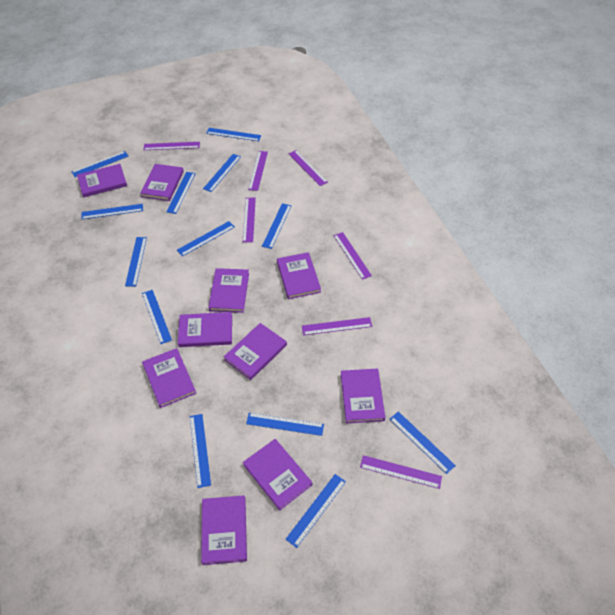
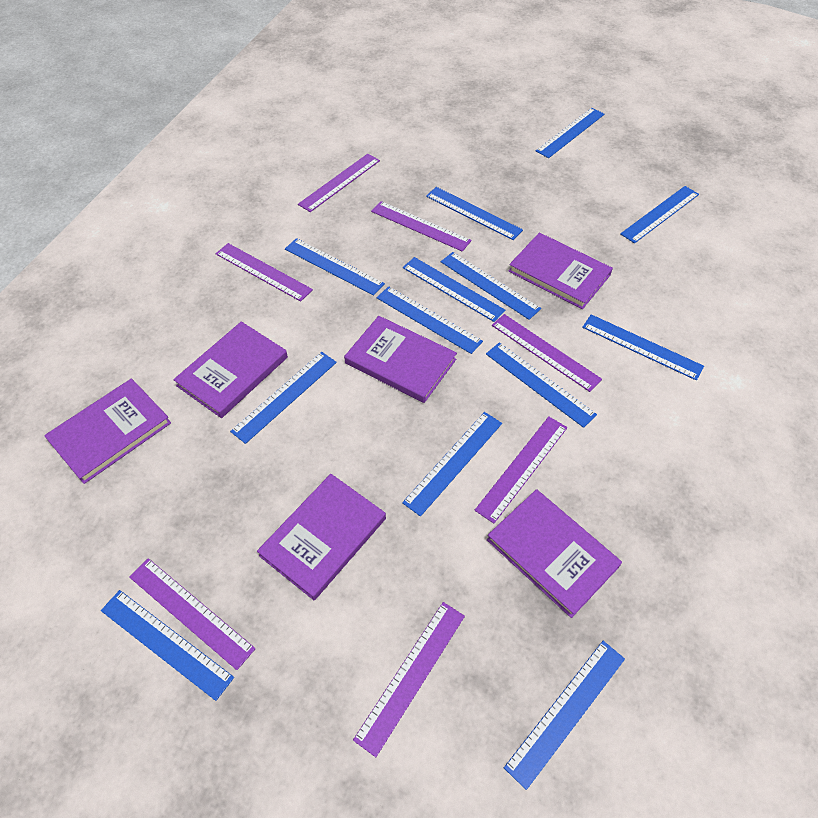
purple book: [77,164,127,197] [140,164,184,201] [142,348,196,408] [178,312,232,347] [201,495,247,565] [208,268,249,313] [224,323,287,380] [243,439,312,511] [277,252,321,299] [341,368,385,423] = 10 -> [44,379,171,484] [173,322,288,418] [257,474,386,600] [344,316,457,403] [487,489,622,618] [508,233,613,309] = 6

